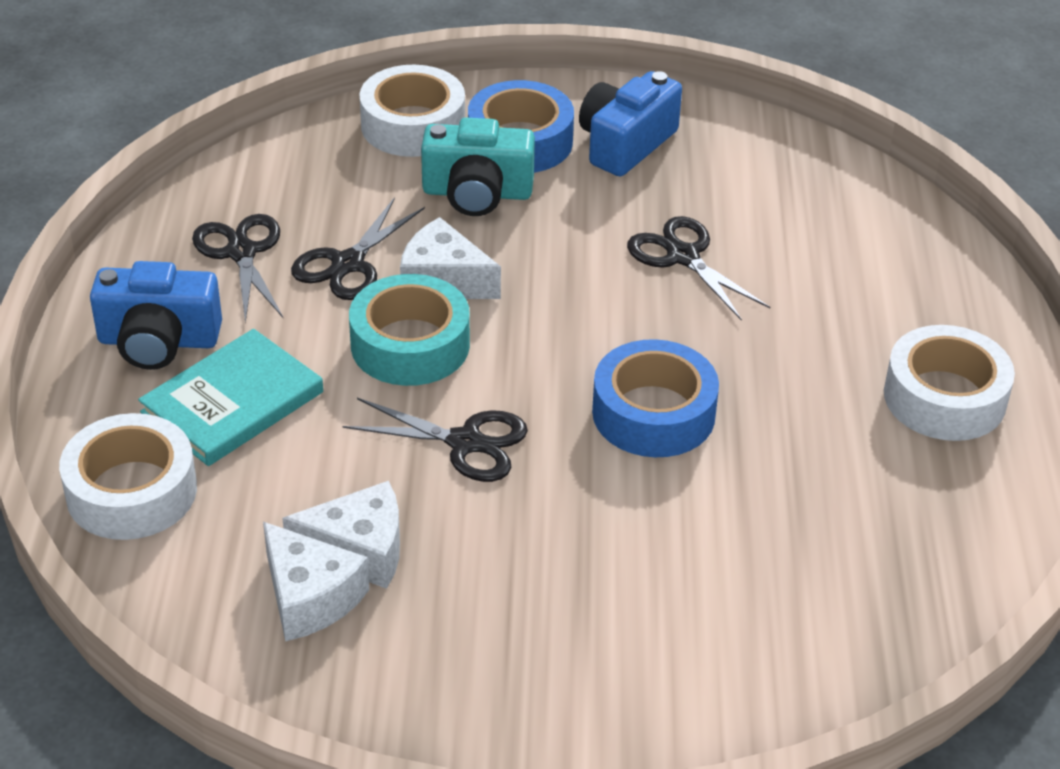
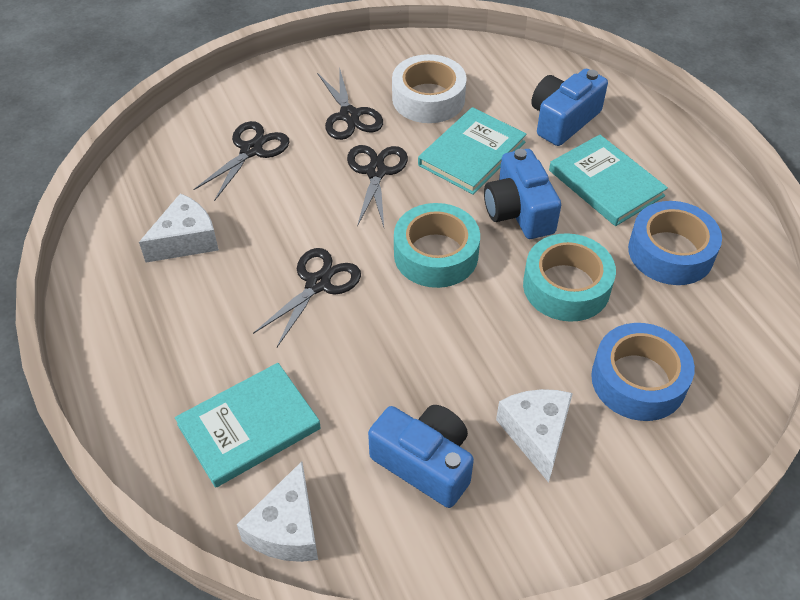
blue camera: [90,261,222,370] [579,71,682,177] = 2 -> [368,405,474,508] [484,149,561,239] [531,69,608,146] = 3
turquoise book: [138,329,323,466] = 1 -> [175,363,321,488] [418,107,527,195] [549,135,668,226] = 3
turquoise camera: [421,117,535,216] = 1 -> none = 0
turquoise tape: [349,274,470,386] = 1 -> [394,203,480,288] [523,233,616,322] = 2
white tape: [59,413,197,540] [359,65,465,157] [884,325,1015,441] = 3 -> [392,54,467,123] = 1

